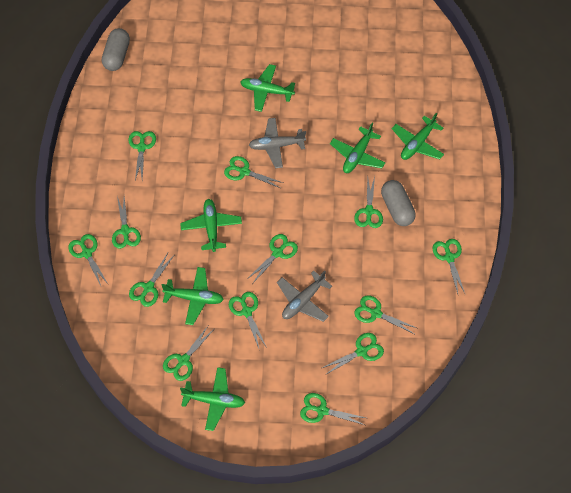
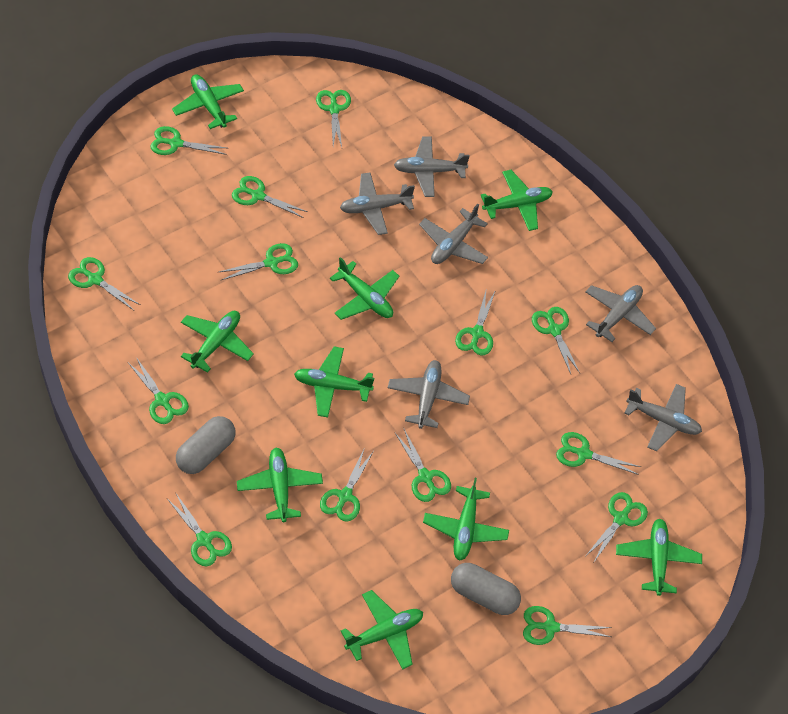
green plane: [161,267,224,325] [180,199,242,252] [180,367,245,431] [240,64,295,112] [330,123,385,173] [392,113,444,160] = 6 -> [172,74,244,129] [181,311,254,373] [237,448,323,522] [294,346,374,417] [330,257,399,320] [341,590,423,670] [423,478,509,561] [481,170,553,231] [616,519,702,596] = 9
green scissors: [69,234,108,286] [112,196,141,249] [128,131,156,180] [129,253,174,307] [163,326,214,381] [224,156,283,188] [229,292,267,348] [247,234,298,283] [300,393,366,425] [322,333,384,375] [354,176,383,228] [354,296,417,334] [432,239,466,295] = 13 -> [68,257,140,310] [128,357,189,424] [150,126,227,155] [167,494,232,566] [219,243,298,280] [232,176,308,218] [316,90,351,147] [320,447,374,522] [395,429,451,502] [455,290,496,355] [523,606,612,645] [532,307,580,374] [556,432,641,475] [586,492,648,562] = 14
grey plane: [249,118,306,168] [277,270,332,322] = 2 -> [340,172,415,235] [388,360,470,429] [394,136,470,197] [419,204,488,264] [585,285,656,342] [624,384,702,451] = 6

